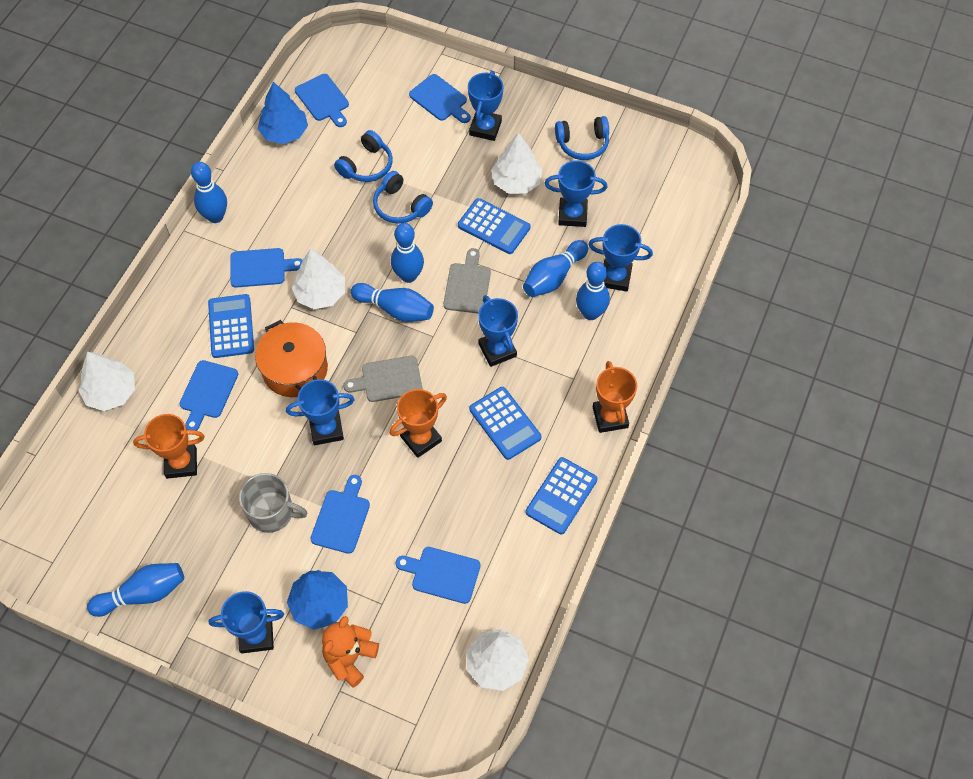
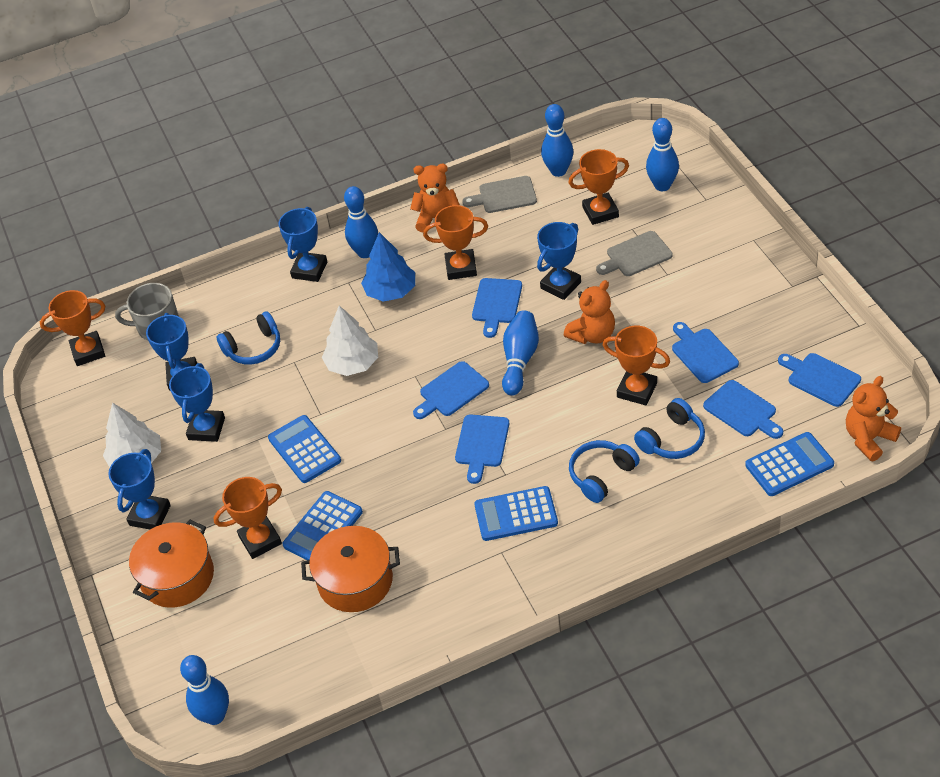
blue bowling pin: [87,563,184,617] [191,162,227,223] [351,283,434,322] [391,223,424,283] [523,240,588,297] [576,262,610,320] = 6 -> [180,655,229,725] [344,186,378,258] [502,311,539,396] [541,104,573,177] [646,118,679,191] = 5
blue tree: [258,82,308,144] [287,570,348,630] = 2 -> [361,232,415,302] = 1
blue trophy: [209,591,284,654] [286,379,355,445] [468,71,504,141] [478,295,518,367] [544,160,607,227] [588,224,653,292] = 6 -> [108,449,171,529] [146,313,197,391] [169,363,225,442] [279,207,327,282] [537,222,581,300] = 5
orange pot: [255,320,328,397] = 1 -> [129,520,214,608] [301,526,400,612] = 2
orange teddy bear: [322,616,379,688] = 1 -> [410,164,460,232] [564,280,615,344] [846,376,901,461] = 3
orange trophy: [133,414,204,479] [390,389,447,458] [593,361,637,433] = 3 -> [40,290,105,366] [214,477,282,559] [423,205,488,280] [569,149,629,225] [603,326,670,406] = 5
white tree: [78,352,135,411] [292,249,345,309] [467,629,529,691] [491,133,543,194] = 4 -> [103,403,161,467] [322,306,378,376] = 2

